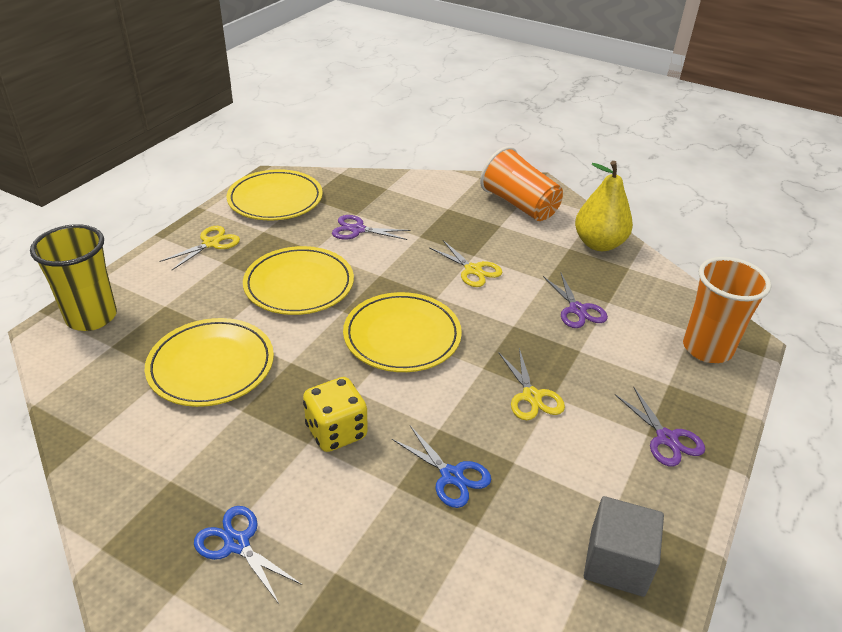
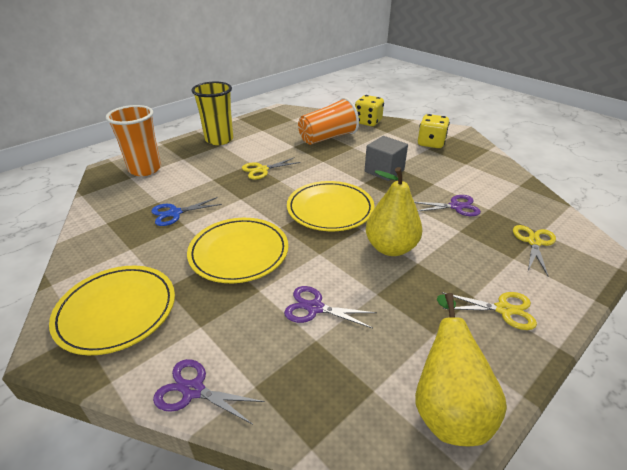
blue scissors: [194,506,303,604] [392,426,491,508] = 2 -> [151,197,222,226] = 1
yellow dice: [303,377,368,452] = 1 -> [355,95,384,126] [418,114,450,148] = 2
yellow pear: [575,161,633,251] = 1 -> [366,167,422,256] [415,293,507,446] = 2
yellow plate: [145,318,274,407] [227,169,323,220] [243,246,354,315] [343,292,462,372] = 4 -> [49,266,175,355] [187,218,288,283] [287,181,374,231] = 3

